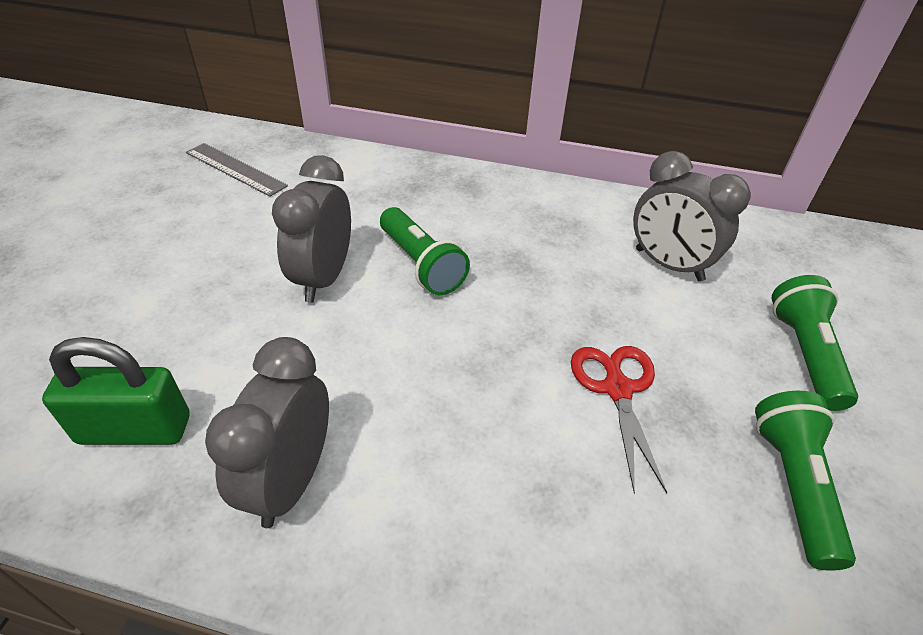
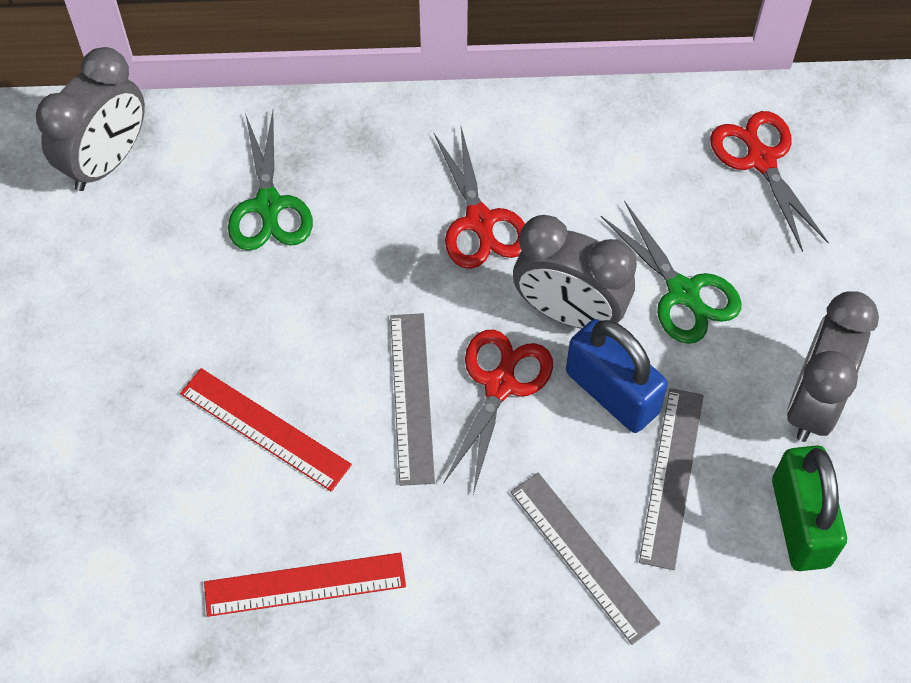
blue padlock: none = 0 -> [566,319,668,433] = 1
green flashlight: [380,207,470,295] [755,391,856,571] [771,275,858,411] = 3 -> none = 0
green scissors: none = 0 -> [228,111,313,251] [601,201,742,344] = 2
grey ruler: [186,143,288,197] = 1 -> [390,313,435,486] [510,473,660,645] [639,388,703,570] = 3
red ruler: none = 0 -> [180,368,352,491] [204,553,406,617] = 2
red scissors: [571,346,667,494] = 1 -> [434,127,525,269] [443,330,553,494] [710,111,829,252] = 3

